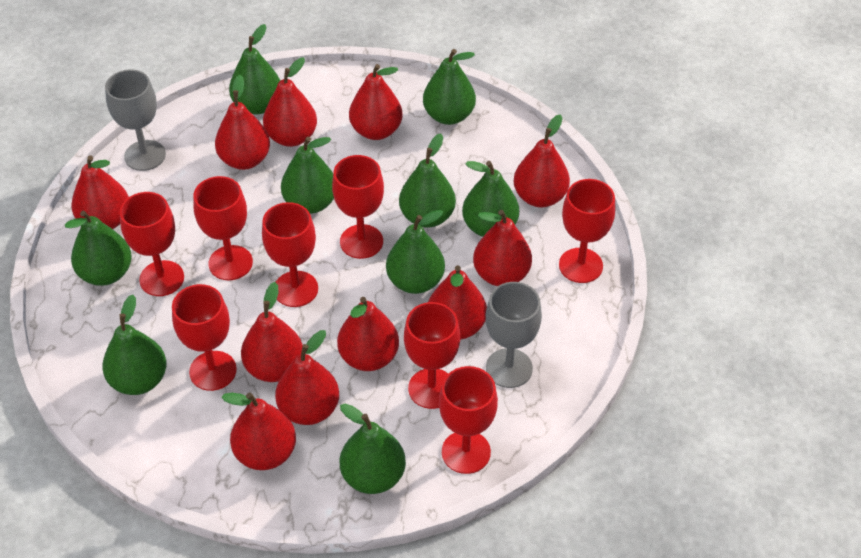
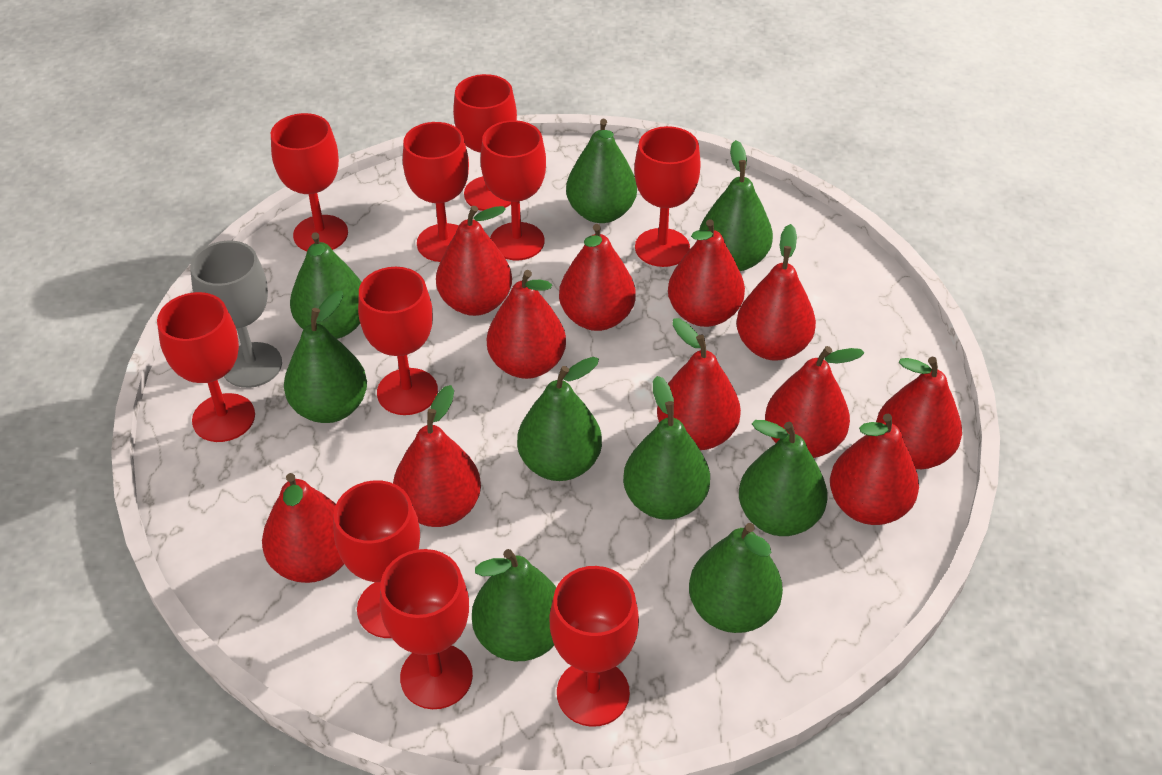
grey goblet: [105,69,166,171] [486,282,542,388] = 2 -> [190,241,282,388] = 1
red goblet: [120,192,184,296] [172,284,237,391] [194,176,253,280] [262,202,318,307] [332,155,384,259] [404,302,460,409] [439,366,498,474] [559,179,615,283] = 8 -> [157,292,255,442] [271,113,348,251] [333,480,420,638] [358,267,438,415] [380,549,473,709] [403,122,469,262] [453,74,517,211] [480,120,546,260] [550,566,639,727] [634,126,701,267] = 10

